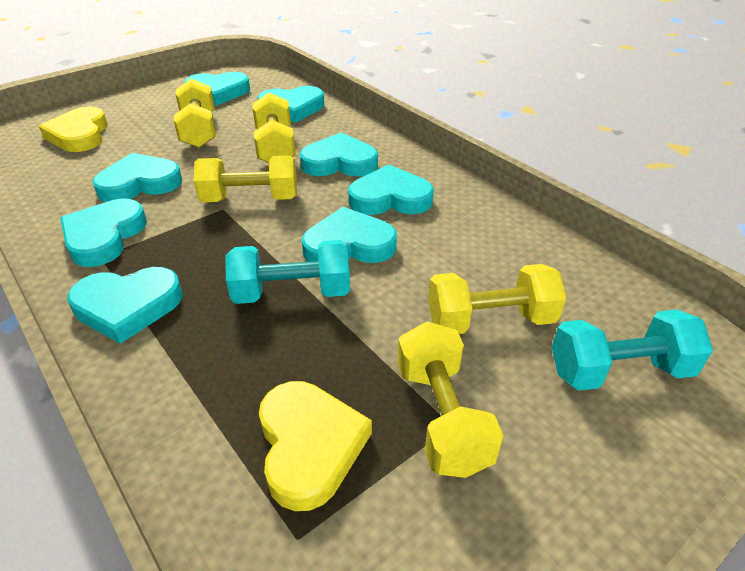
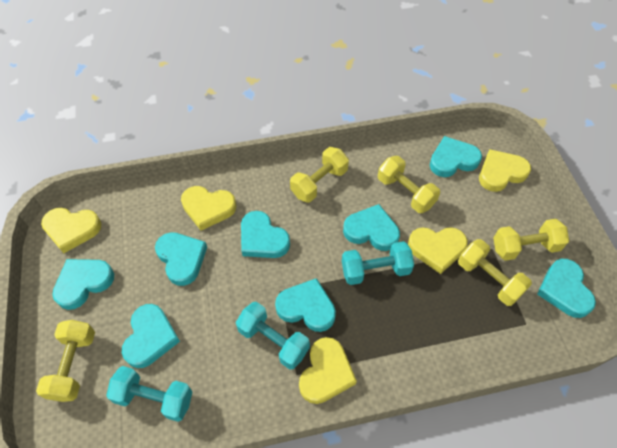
turquoise dumbbell: [225,240,350,304] [552,309,713,391] = 2 -> [106,366,193,422] [236,302,310,370] [342,241,414,285] = 3
yellow heart: [39,107,108,152] [259,381,372,511] = 2 -> [41,208,101,253] [181,186,236,231] [299,337,357,404] [408,227,468,274] [479,149,531,192] = 5

